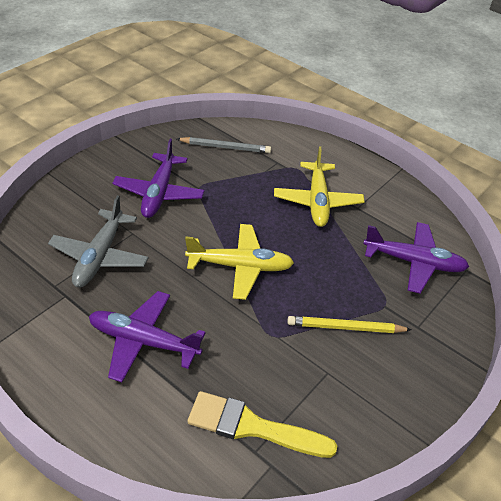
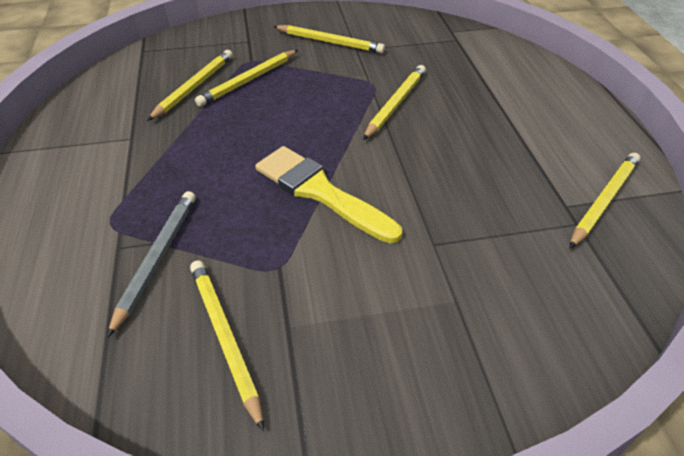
grey plane: [48,195,149,287] = 1 -> none = 0
purple plane: [89,291,206,382] [112,139,205,218] [363,222,469,294] = 3 -> none = 0
yellow pencil: [287,316,412,333] = 1 -> [147,50,233,121] [190,260,264,432] [195,50,298,107] [273,25,385,53] [363,65,426,140] [569,153,640,248] = 6
yellow plane: [185,224,294,300] [274,146,365,227] = 2 -> none = 0

